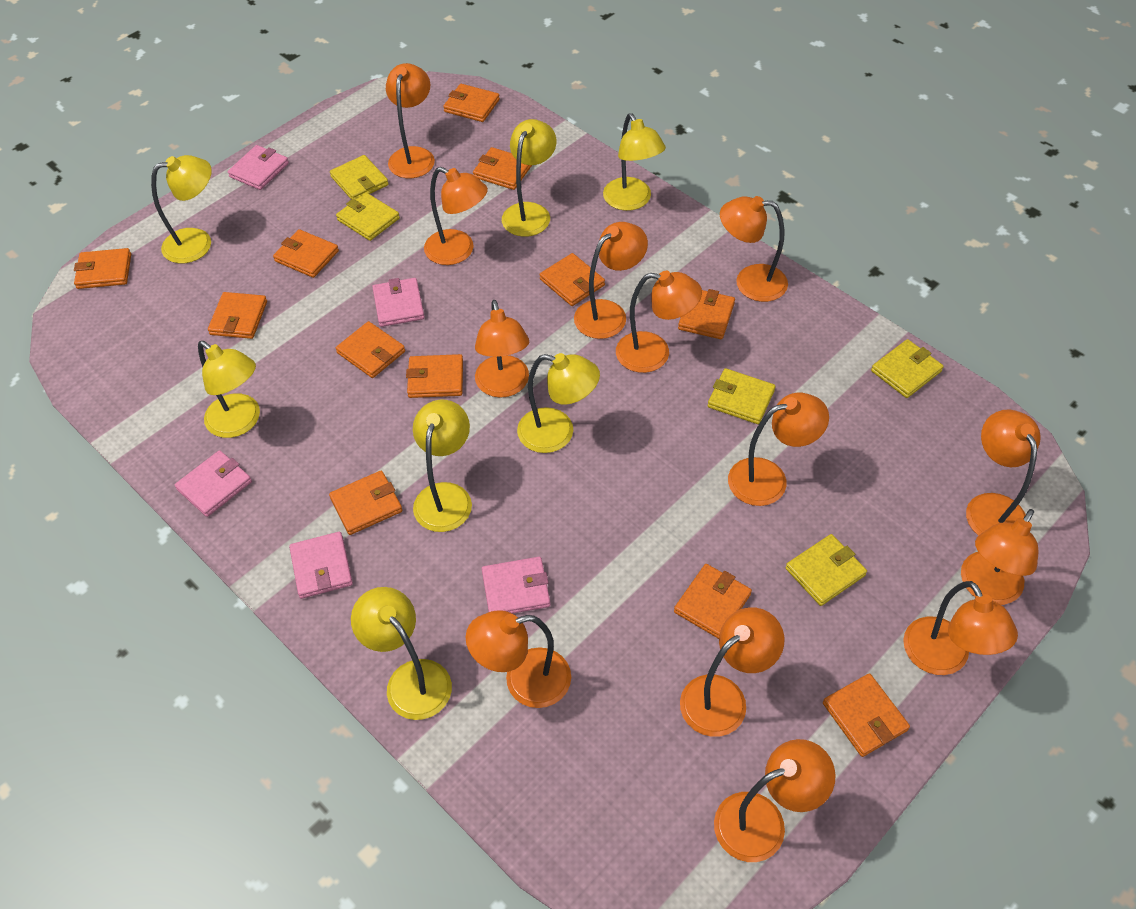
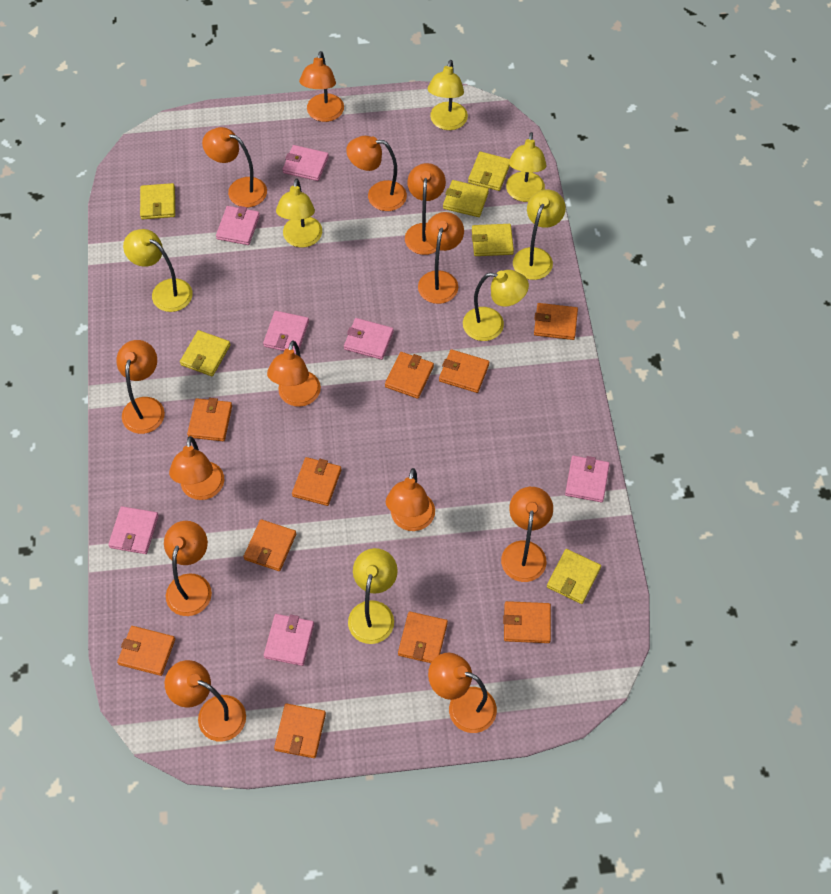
orange wallet: [74,248,131,289] [208,292,267,339] [273,229,339,278] [329,471,403,535] [336,321,405,378] [406,354,463,398] [443,84,500,122] [473,147,532,190] [540,253,605,306] [674,564,752,639] [678,289,735,339] [823,673,910,757] = 12 -> [117,626,175,676] [187,398,232,441] [243,519,296,571] [274,704,326,758] [292,457,341,506] [385,352,434,399] [398,612,448,663] [439,349,489,393] [503,601,551,643] [534,303,578,340] = 10
pink wallet: [175,450,252,517] [228,145,289,190] [289,532,353,599] [372,278,424,327] [482,557,550,614] = 5 -> [108,506,159,554] [216,206,260,245] [263,311,309,354] [264,614,314,666] [283,145,329,181] [344,318,394,360] [565,456,610,502] = 7
yellow wallet: [330,155,389,200] [336,192,400,241] [708,368,775,424] [786,534,867,606] [871,339,944,398] = 5 -> [140,183,175,219] [180,330,231,376] [443,180,489,217] [468,151,510,191] [472,224,514,256] [547,549,601,604] = 6

